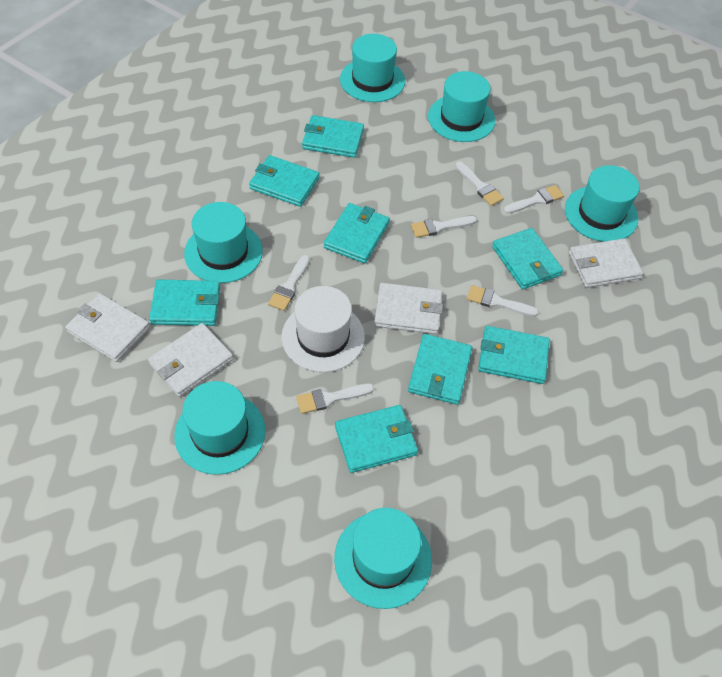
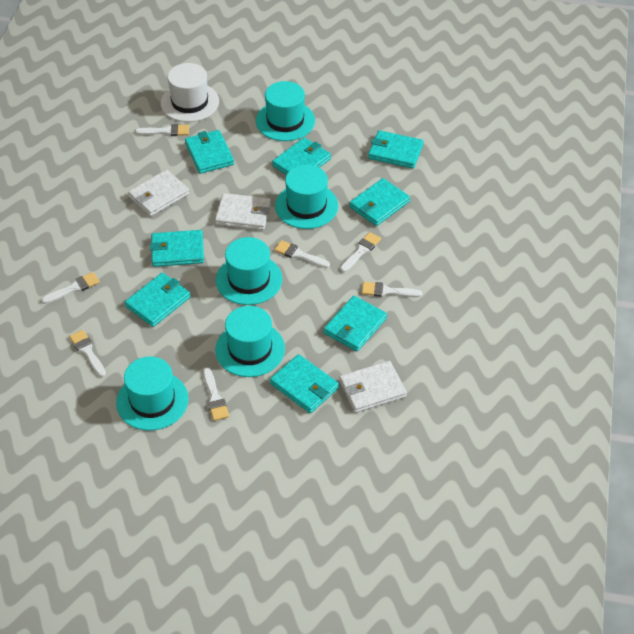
turquoise hat: [174,381,266,475] [184,202,263,283] [334,508,432,609] [340,34,405,102] [428,71,495,142] [565,165,639,242] = 6 -> [116,357,189,430] [215,306,285,377] [216,237,282,305] [256,81,315,141] [275,165,338,229] = 5
white brush: [268,255,310,311] [296,383,374,414] [411,216,477,238] [455,161,504,206] [467,285,539,316] [504,185,564,214] = 6 -> [41,272,100,304] [69,330,106,377] [135,124,189,136] [203,368,229,421] [274,240,330,268] [340,232,381,272] [362,282,422,297] = 7
white wallet: [65,293,150,362] [148,323,233,397] [374,283,443,334] [569,238,643,288] = 4 -> [128,170,189,216] [215,193,271,230] [339,361,407,413] = 3

